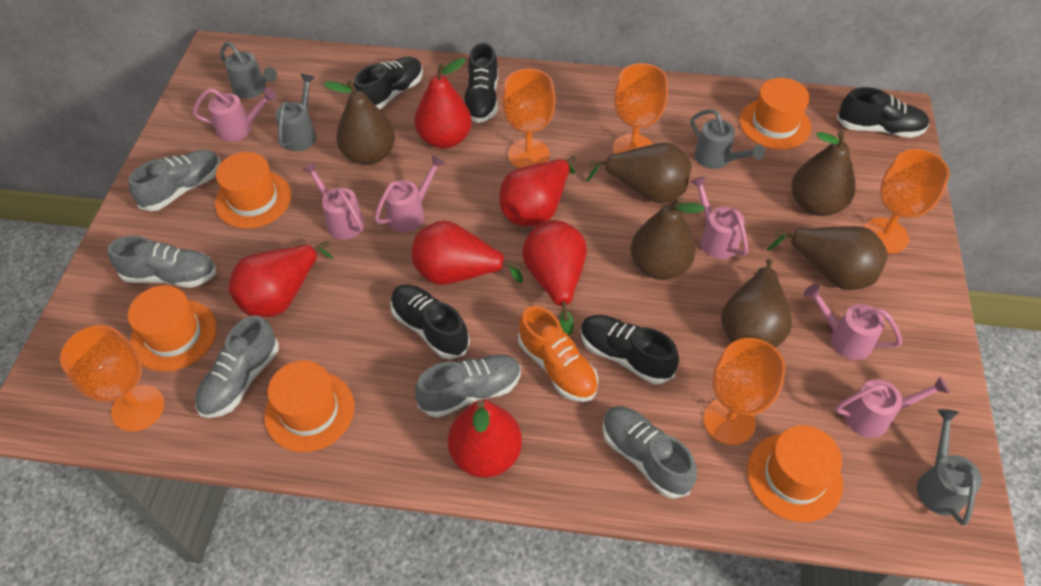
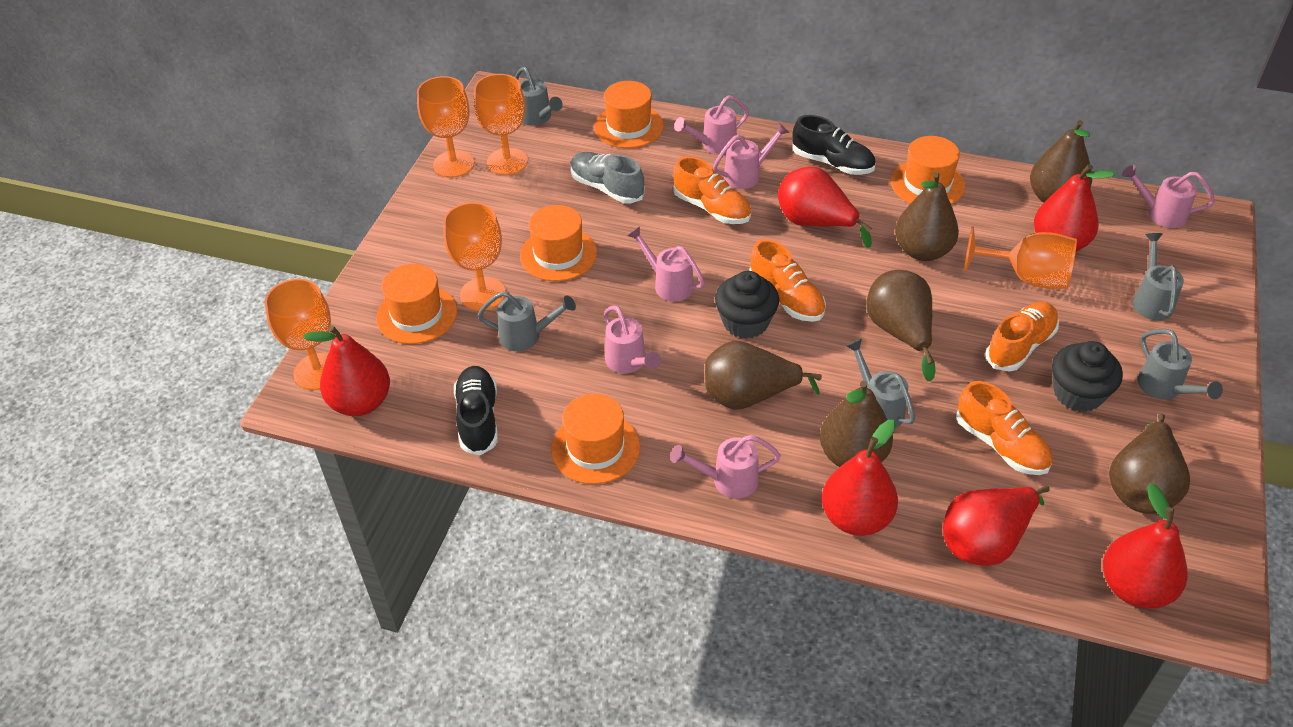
black cupcake: none = 0 -> [715,271,779,339] [1052,341,1123,412] = 2
black shoe: [353,57,423,109] [390,284,470,359] [464,43,498,123] [580,315,679,384] [836,87,929,138] = 5 -> [454,366,498,455] [792,115,876,175] = 2
grey shoe: [108,236,216,288] [128,150,221,211] [195,315,279,418] [415,355,521,418] [602,406,697,499] = 5 -> [571,152,645,204] = 1
grey watering can: [220,42,277,99] [275,74,316,151] [691,109,764,169] [917,409,982,525] = 4 -> [477,291,576,351] [515,67,563,126] [846,339,915,428] [1132,233,1184,320] [1137,329,1223,400] = 5
orange shoe: [518,306,598,402] = 1 -> [673,156,751,224] [749,239,826,322] [956,381,1052,475] [985,302,1059,372] = 4

